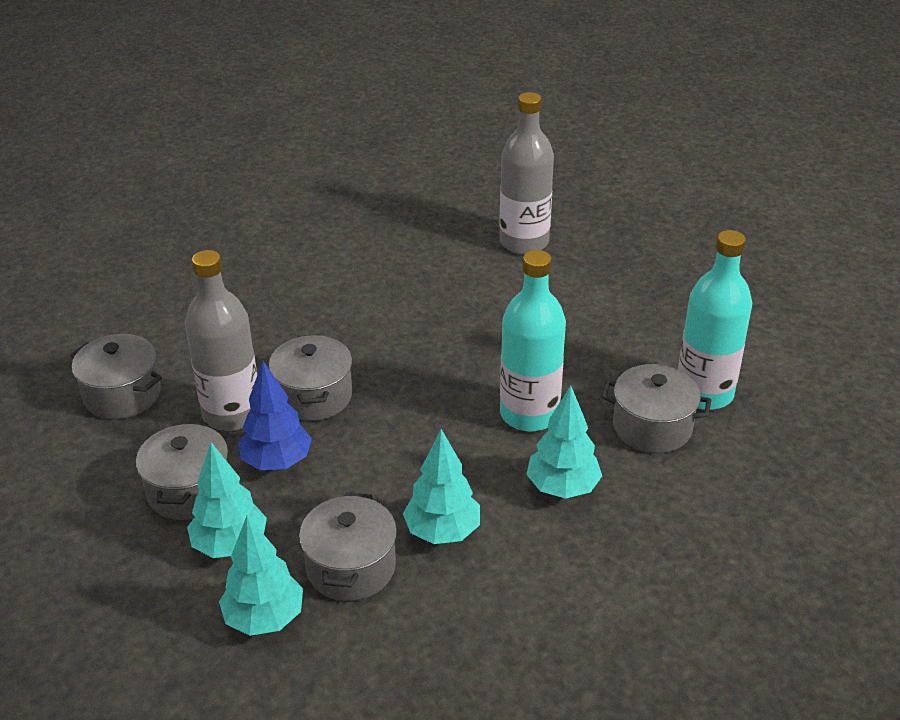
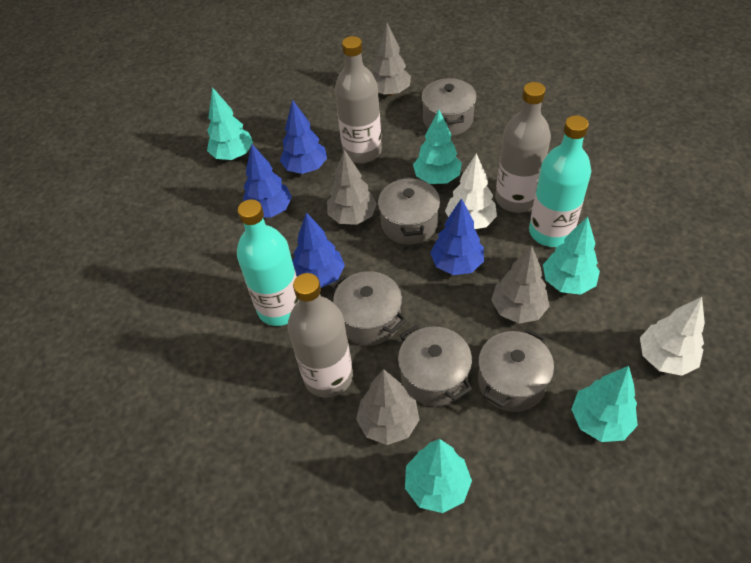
blue tree: [238,361,312,470] = 1 -> [243,144,292,218] [280,100,327,174] [293,212,345,288] [430,198,484,275] = 4
grey bottle: [185,250,257,431] [499,92,554,254] = 2 -> [288,273,353,398] [335,36,382,163] [495,82,551,213] = 3
grey tree: none = 0 -> [327,150,377,225] [356,369,419,445] [372,23,411,96] [491,246,549,323] = 4
turquoise tree: [187,442,267,558] [219,515,303,636] [403,429,480,544] [526,386,602,499] = 4 -> [207,87,253,160] [405,439,472,513] [413,110,462,184] [543,217,600,295] [571,366,638,442] = 5
white tree: none = 0 -> [445,153,497,229] [640,297,705,376] = 2

